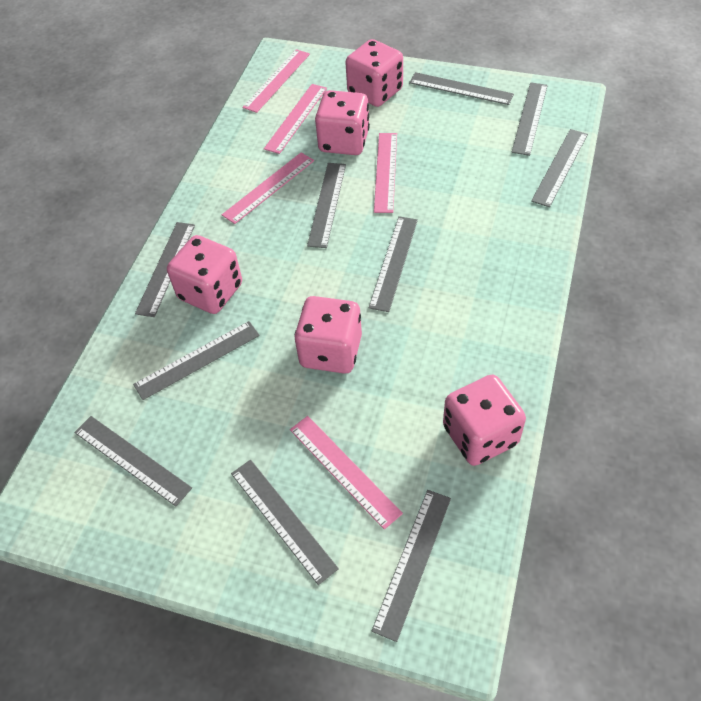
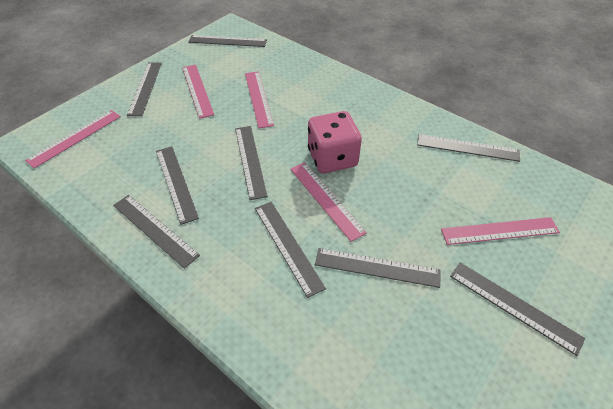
grey ruler: [74,416,192,507] [133,321,260,400] [135,222,195,317] [231,460,339,585] [307,163,346,248] [369,216,418,312] [372,490,451,642] [409,72,514,105] [512,82,548,156] [531,129,588,207] = 10 -> [113,195,200,269] [127,62,162,116] [156,146,199,225] [188,35,267,47] [235,126,268,200] [255,202,326,298] [315,248,441,288] [417,134,520,162] [450,262,585,356] = 9
pink dice: [167,235,242,314] [294,296,362,374] [315,90,370,155] [345,39,403,107] [443,375,526,466] = 5 -> [308,111,362,173] = 1

